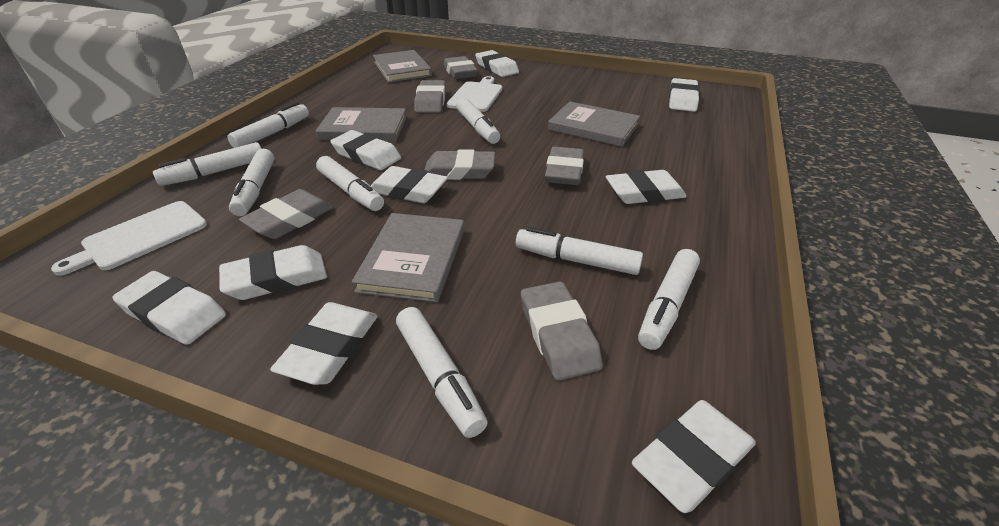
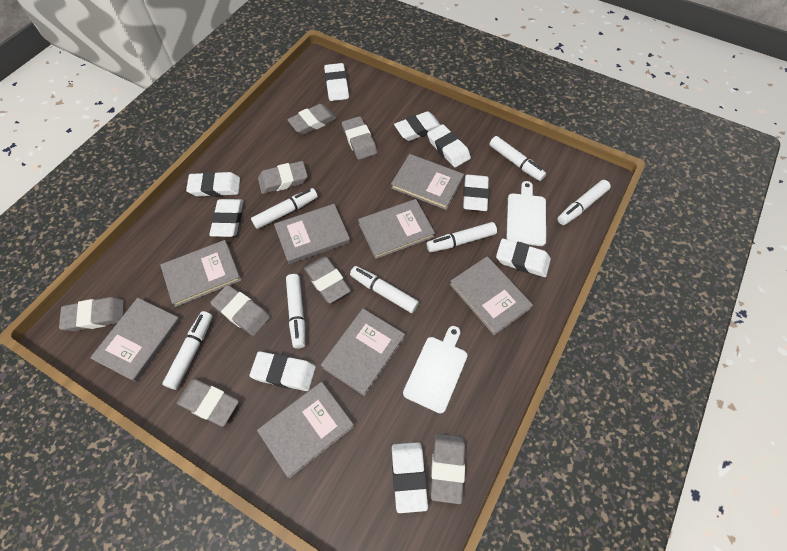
grey book: [316,107,407,141] [352,213,465,302] [373,50,432,83] [548,101,640,147] = 4 -> [90,298,181,382] [160,240,241,307] [257,382,354,478] [274,204,350,264] [321,309,405,396] [358,199,435,259] [391,154,464,210] [450,256,533,335] = 8
grey eraser: [239,189,333,239] [414,80,446,113] [424,149,495,180] [443,56,478,79] [521,281,603,381] [545,147,584,185] = 6 -> [59,297,124,331] [177,379,239,427] [210,285,270,336] [258,161,308,194] [287,104,337,135] [304,256,351,303] [342,116,377,160] [431,434,465,504] = 8
white marker: [153,142,262,186] [227,102,309,148] [229,149,275,216] [316,156,384,211] [396,307,488,438] [456,98,500,144] [516,227,643,275] [638,249,700,350] = 8 -> [162,311,213,390] [251,188,318,229] [286,274,305,349] [350,266,419,313] [427,222,497,252] [489,136,546,181] [558,180,611,225] = 7

